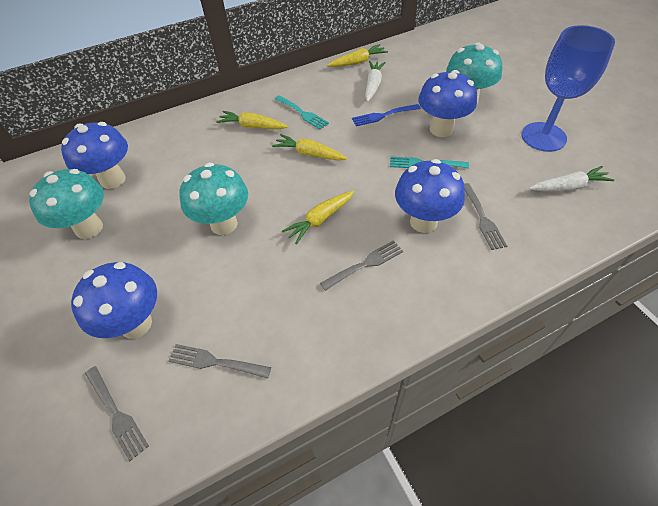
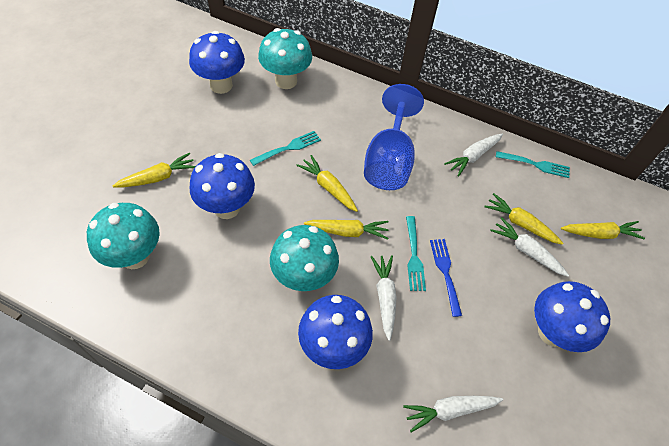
grey fork: [85,366,149,461] [168,344,271,379] [320,240,403,291] [464,183,507,250] = 4 -> none = 0
turquoise fork: [275,95,329,130] [390,157,469,168] = 2 -> [250,131,321,166] [406,216,426,291] [496,151,570,178] = 3
white carrot: [365,61,386,102] [529,166,615,191] = 2 -> [371,255,397,341] [403,396,503,432] [444,134,503,177] [490,217,569,277] = 4
yellow carrot: [216,111,288,129] [272,134,347,160] [282,191,354,244] [327,44,388,67] = 4 -> [113,153,196,188] [296,155,358,212] [304,220,389,240] [484,193,563,245] [561,221,645,239] = 5

